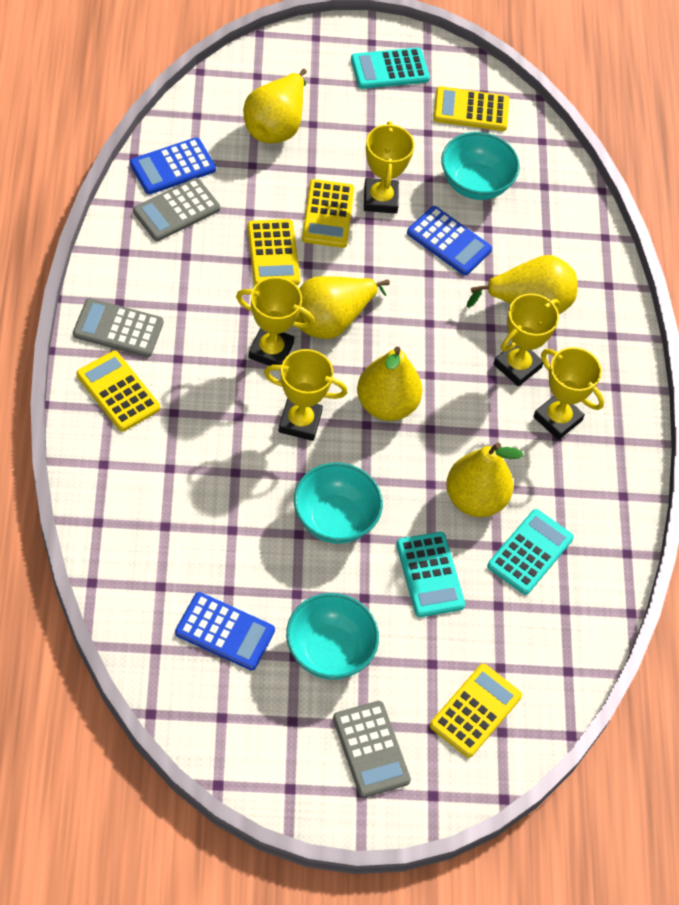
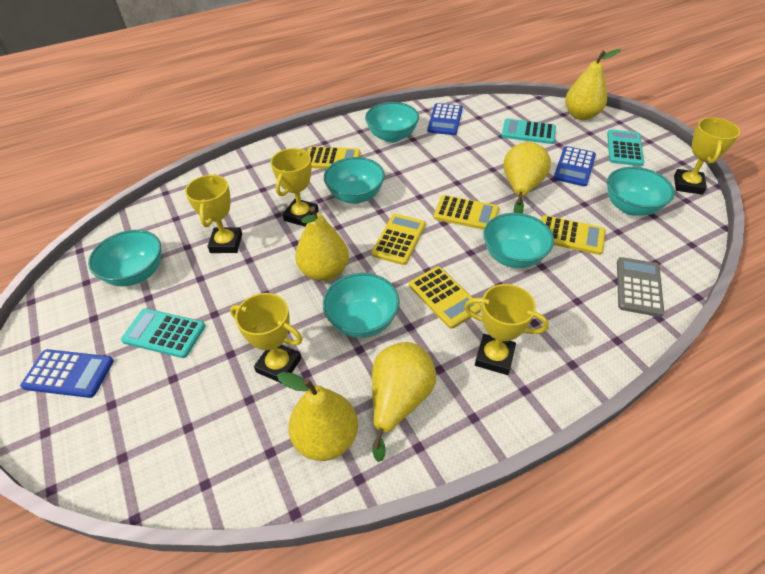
grey calculator: [73,298,164,357] [133,178,220,241] [333,701,411,798] = 3 -> [617,257,664,317] = 1
turquoise bowl: [286,593,379,680] [294,463,383,544] [441,132,520,200] = 3 -> [88,230,161,286] [323,273,400,338] [324,157,385,204] [365,102,419,143] [483,213,554,268] [607,167,675,216] = 6

